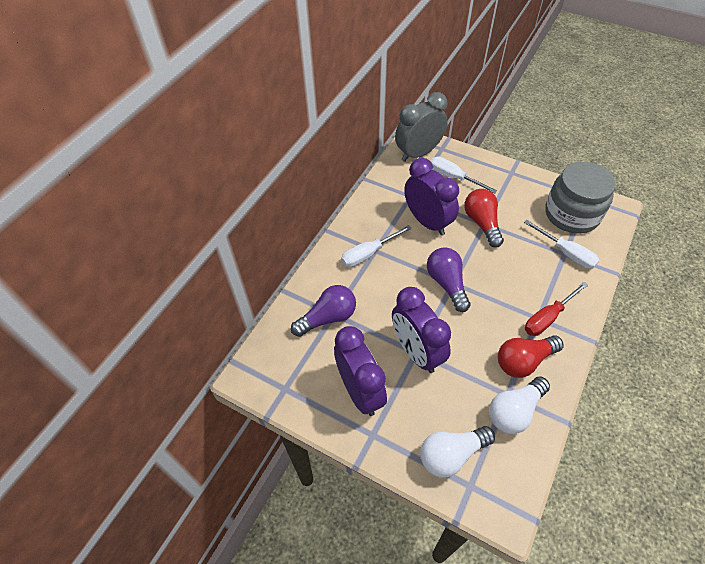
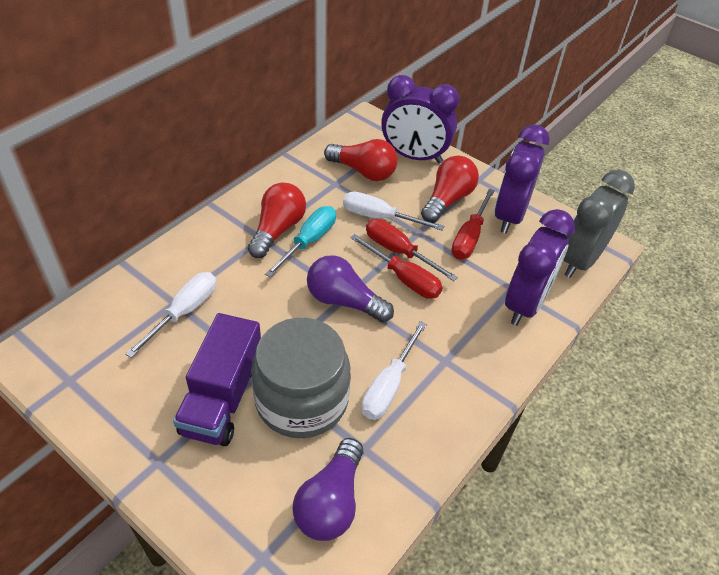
purple truck: none = 0 -> [173,313,261,446] = 1
red light bulb: [464,189,504,248] [498,335,564,378] = 2 -> [248,183,306,258] [324,139,398,181] [421,156,479,223] = 3
red screwdriver: [525,282,588,336] = 1 -> [350,234,443,299] [366,219,458,281] [451,189,495,259] = 3
turquoise screwdriver: none = 0 -> [265,206,336,277] = 1
white light bulb: [420,426,495,478] [489,376,550,434] = 2 -> none = 0

